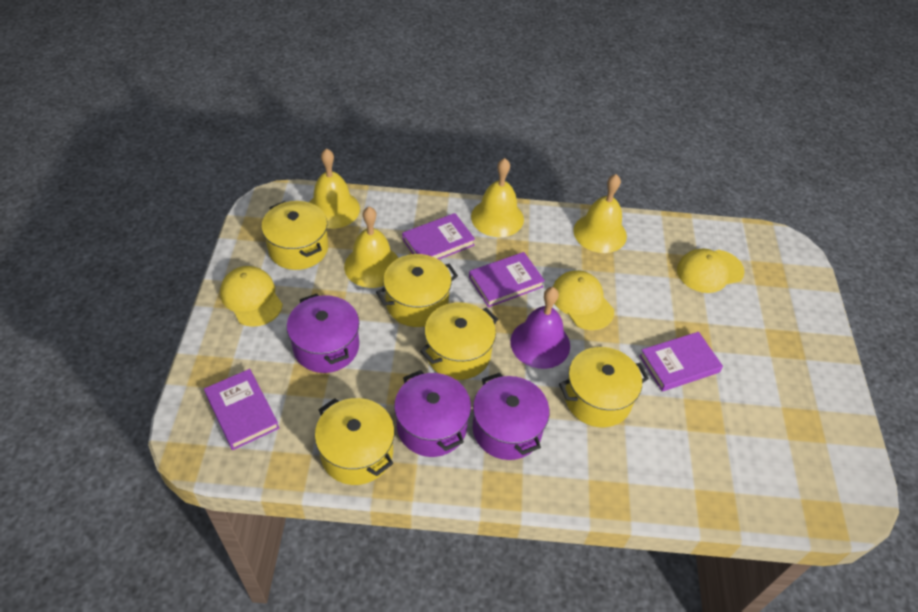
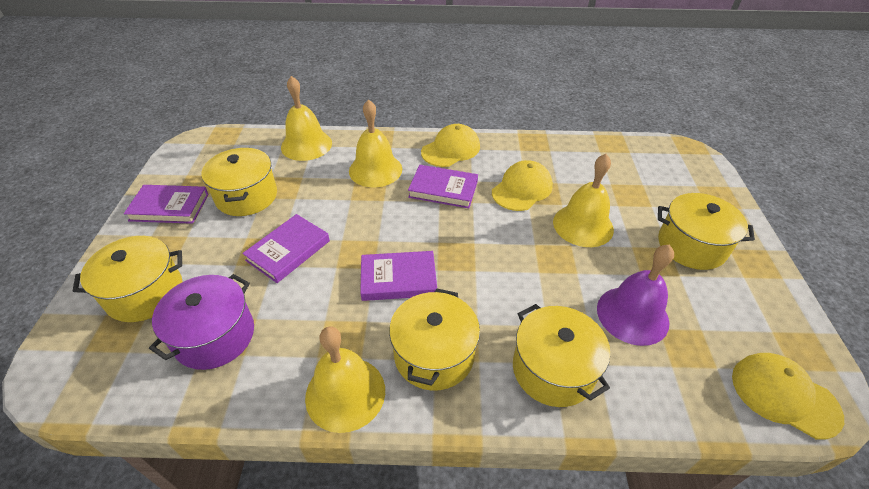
purple pot: [287,294,359,373] [394,370,471,457] [473,373,549,460] = 3 -> [149,274,254,370] = 1

